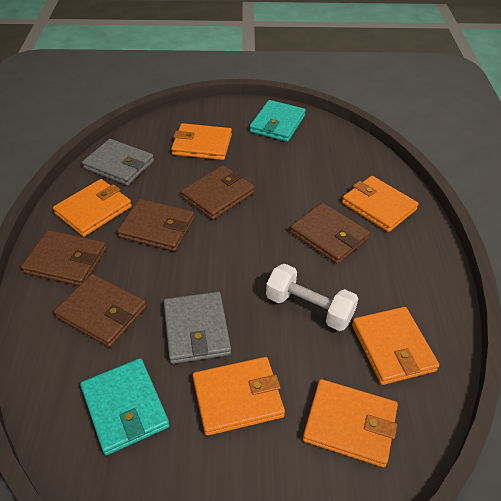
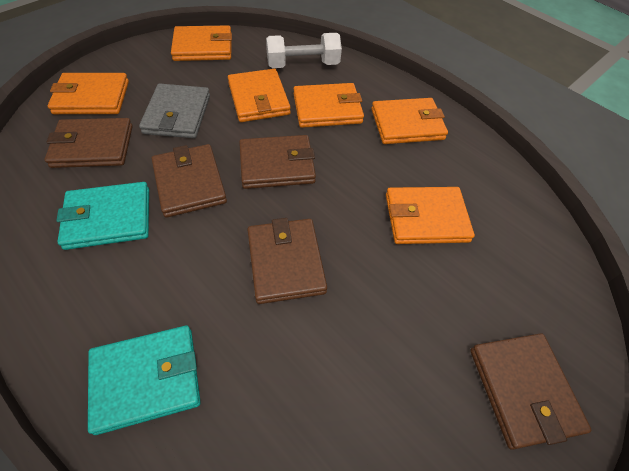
grey wallet: [82,139,154,186] [164,292,231,364] = 2 -> [139,83,210,138] = 1

